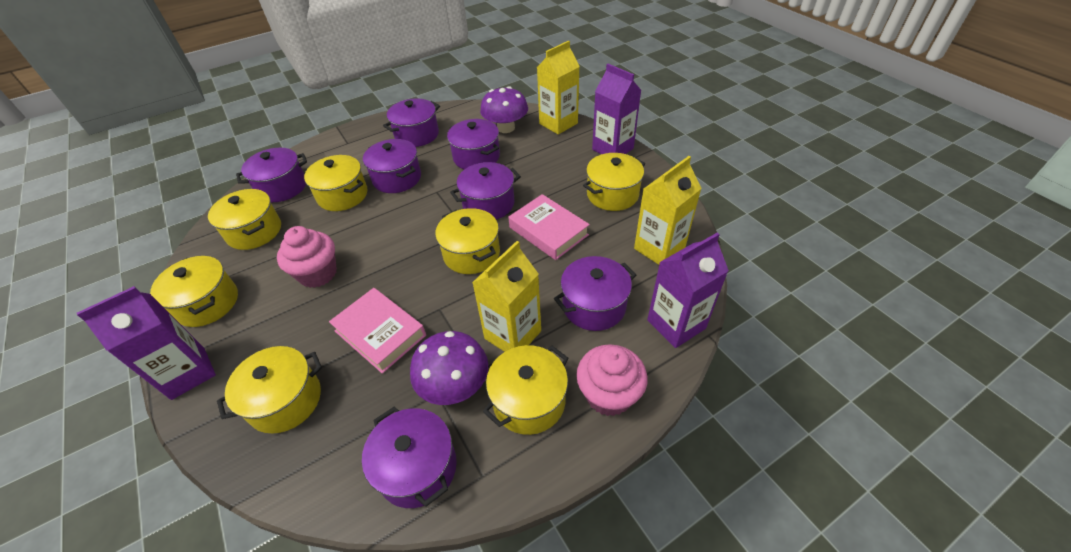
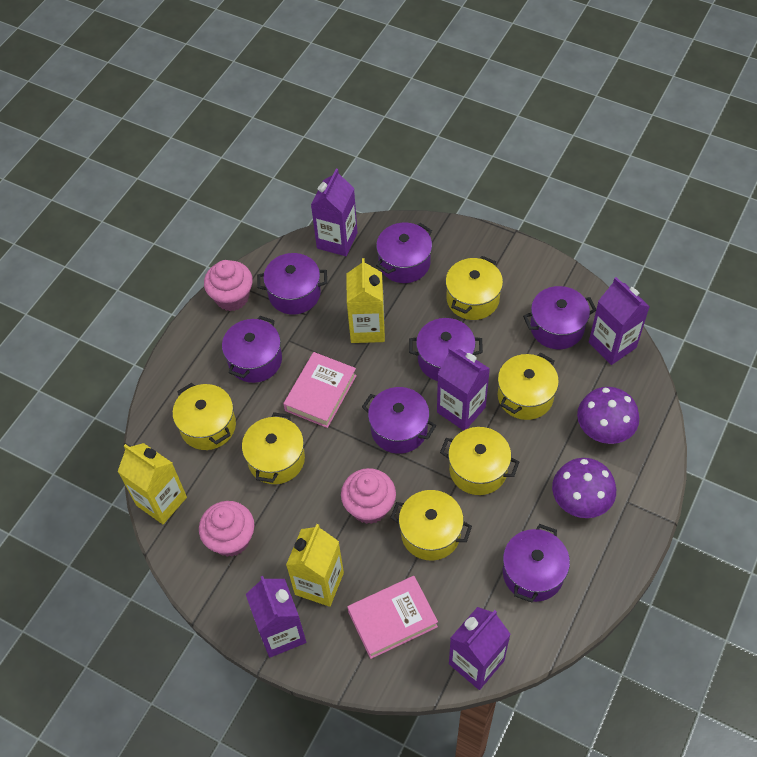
pink cupcake: [277,226,337,288] [576,344,647,416] = 2 -> [199,501,254,557] [204,260,253,311] [341,468,396,524] = 3
purple carton: [77,286,216,400] [592,64,641,154] [647,233,729,348] = 3 -> [246,576,306,657] [311,168,358,256] [437,347,490,431] [449,607,511,690] [589,277,650,365] = 5
yellow pot: [150,256,238,327] [208,189,281,250] [217,346,322,433] [304,155,367,211] [435,208,500,274] [483,345,569,435] [583,153,645,211] = 7 -> [172,383,236,450] [242,412,305,484] [390,490,472,560] [440,427,519,495] [445,256,503,320] [498,352,559,420] = 6

